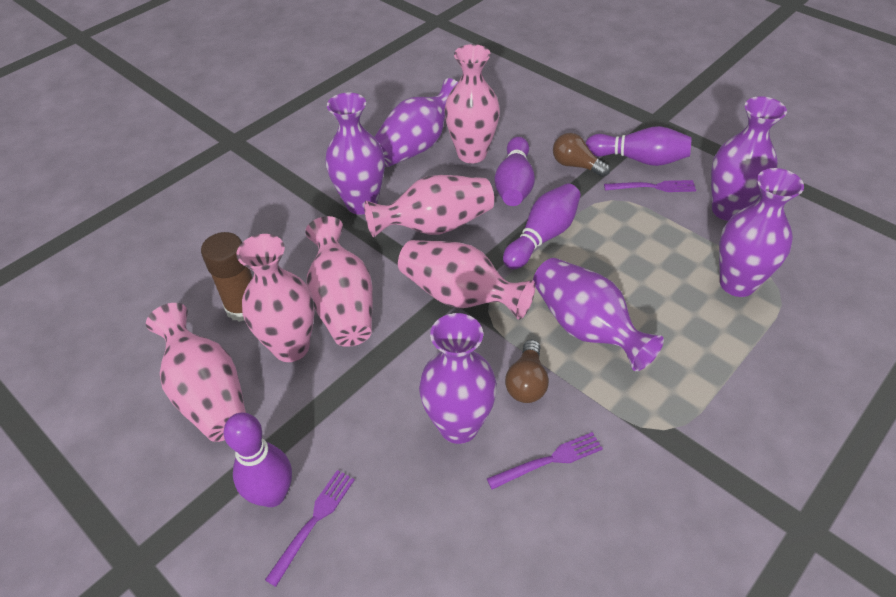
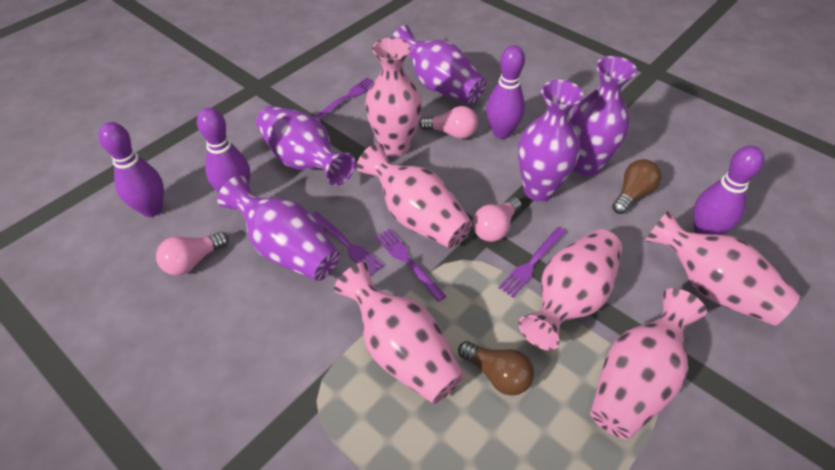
brown glue stick: [201,232,253,322] = 1 -> none = 0
pink light bulb: none = 0 -> [156,232,229,275] [419,106,478,139] [473,197,521,242] = 3
purple fork: [265,470,355,587] [487,432,603,490] [604,180,696,192] = 3 -> [311,211,384,276] [314,77,374,121] [375,229,446,302] [498,227,566,298] = 4
purple vase: [325,93,385,215] [374,78,458,167] [419,313,497,444] [533,258,664,371] [711,96,787,221] [719,168,804,297] = 6 -> [217,176,340,281] [256,106,356,186] [391,25,486,104] [518,80,583,202] [569,56,637,176] = 5

